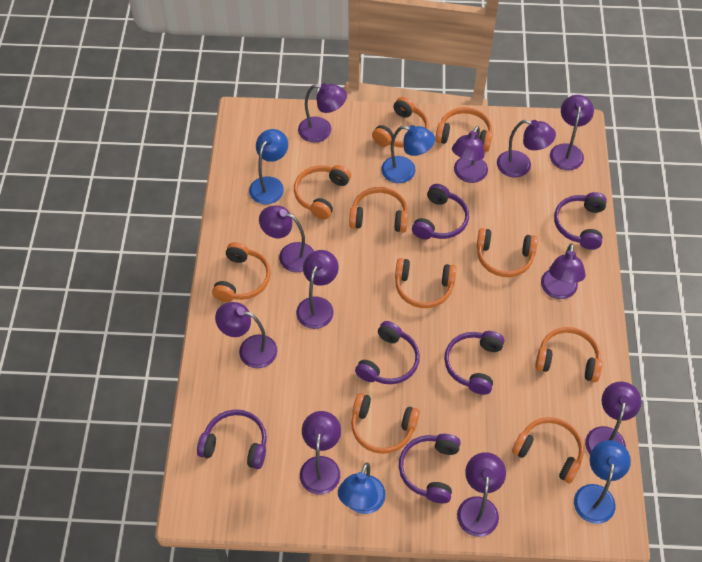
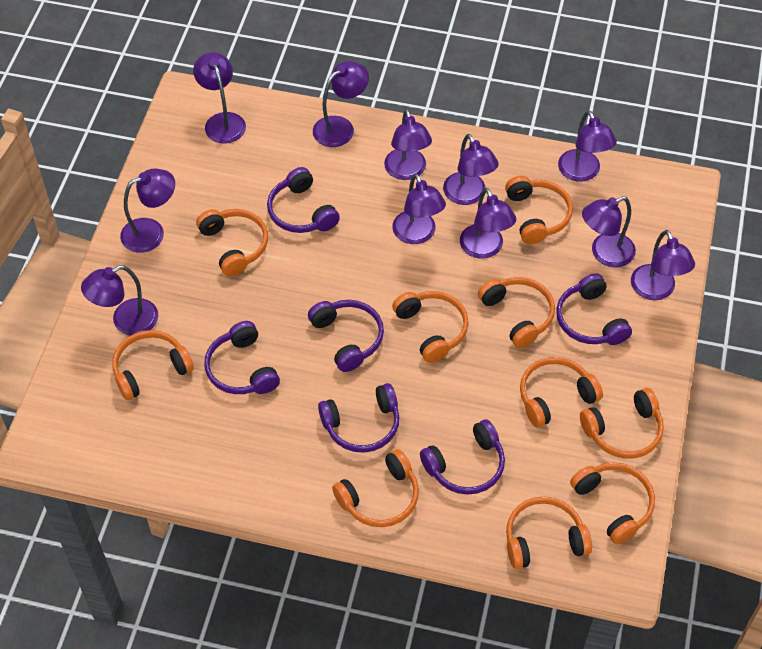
blue lamp: [249,129,288,204] [338,463,386,514] [381,125,435,183] [574,440,631,524] = 4 -> none = 0

